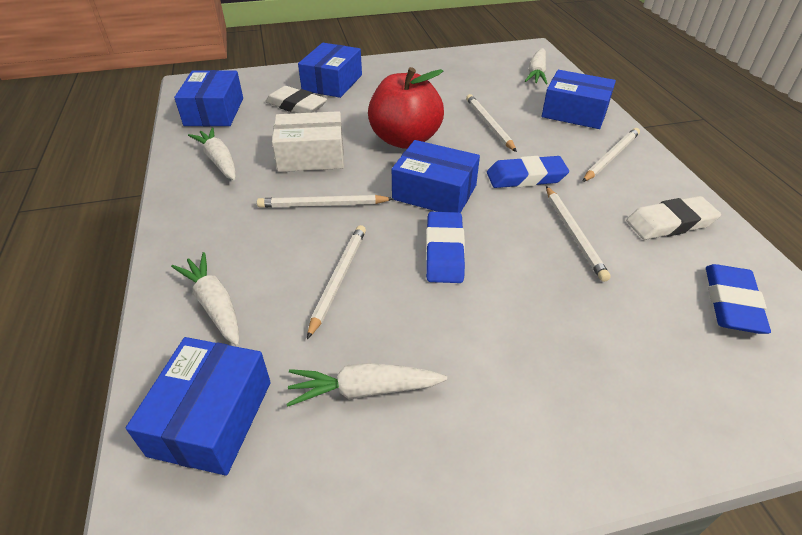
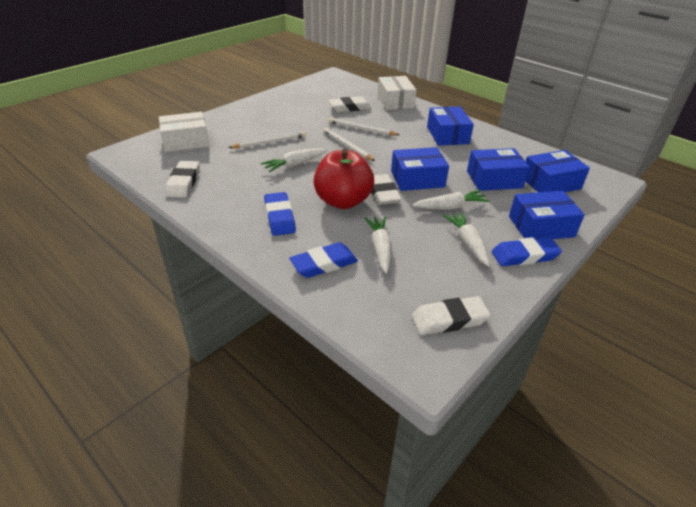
white box: [272,111,344,172] = 1 -> [159,112,209,152] [377,76,416,110] = 2
white eraser: [265,86,327,113] [626,196,721,240] = 2 -> [165,161,200,198] [328,96,372,112] [371,174,402,205] [412,296,491,335] = 4
white pencil: [257,195,393,208] [307,225,366,339] [466,94,517,152] [546,186,611,282] [582,128,640,182] = 5 -> [228,131,306,149] [324,128,375,161] [329,118,399,136] = 3

